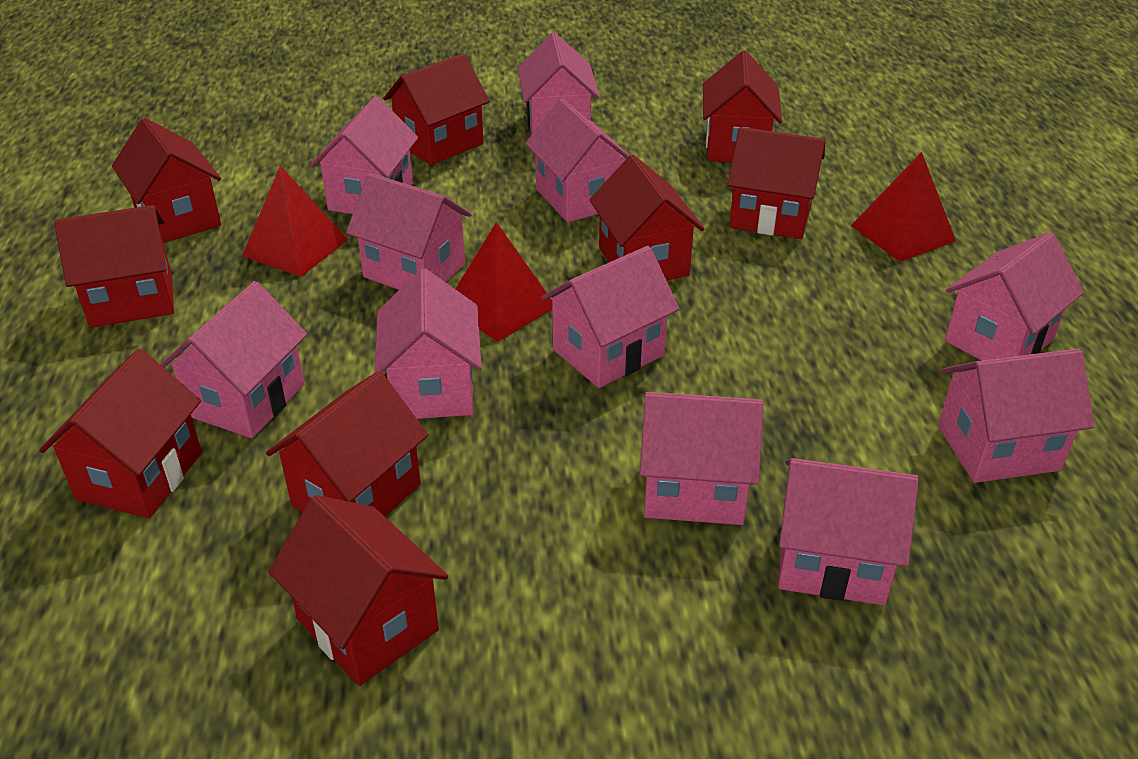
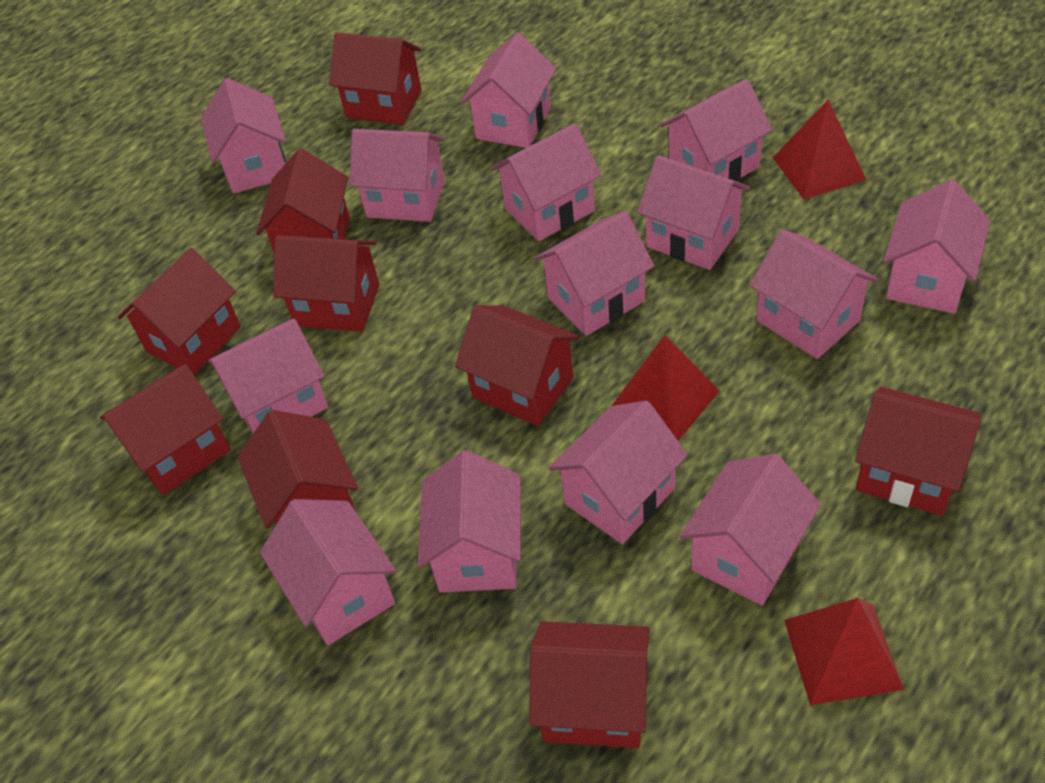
pink house: [160,281,307,438] [310,96,418,214] [346,173,472,290] [375,268,482,419] [518,32,600,135] [525,99,630,222] [541,246,679,388] [640,392,764,525] [778,458,919,605] [938,349,1094,483] [945,232,1084,360] = 11 -> [201,78,286,194] [208,319,328,433] [260,499,396,646] [350,129,445,222] [418,450,521,593] [461,33,556,148] [491,123,602,241] [534,211,654,336] [549,401,688,544] [637,155,750,270] [660,79,772,181] [680,454,821,605] [750,229,878,359] [883,179,990,314] = 14

